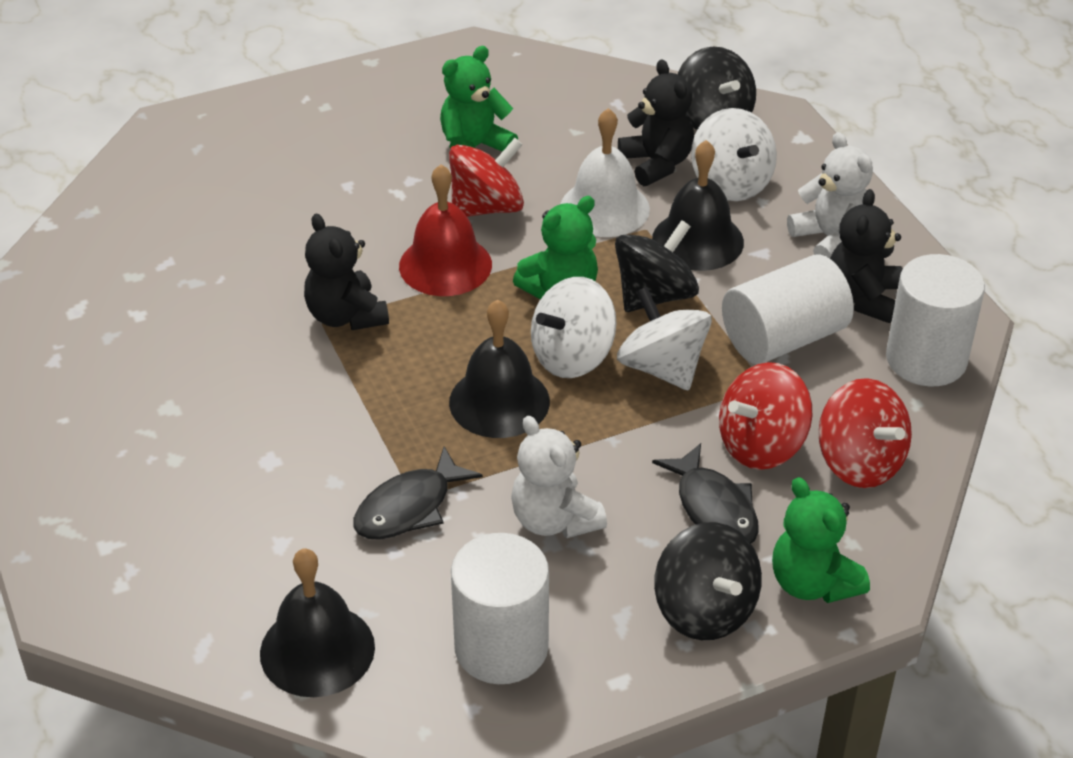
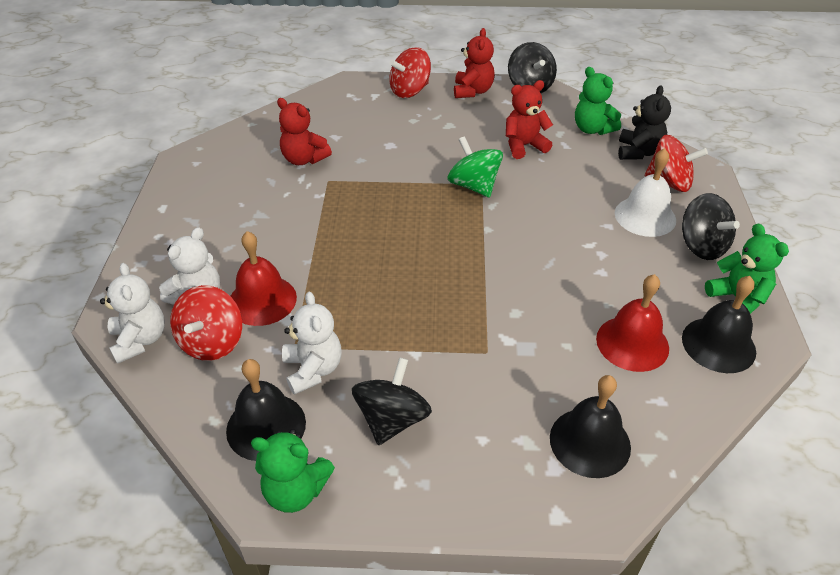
black fish: [353,447,483,540] [652,443,759,543] = 2 -> none = 0
black teddy bear: [304,214,389,330] [618,59,694,186] [830,189,903,323] = 3 -> [618,85,671,160] = 1
green spinning top: none = 0 -> [447,136,503,198] = 1
red bell: [399,164,492,296] = 1 -> [231,231,297,326] [596,274,669,372] = 2
red teddy bear: none = 0 -> [277,98,332,165] [454,28,495,98] [506,80,553,159] = 3
white cylinder: [451,533,549,684] [722,255,854,364] [886,254,985,386] = 3 -> none = 0
white spinning top: [531,277,617,378] [617,287,712,391] [691,108,777,201] = 3 -> none = 0
white teddy bear: [511,416,607,538] [787,132,873,259] = 2 -> [100,263,165,364] [159,227,220,305] [282,291,342,395] = 3

